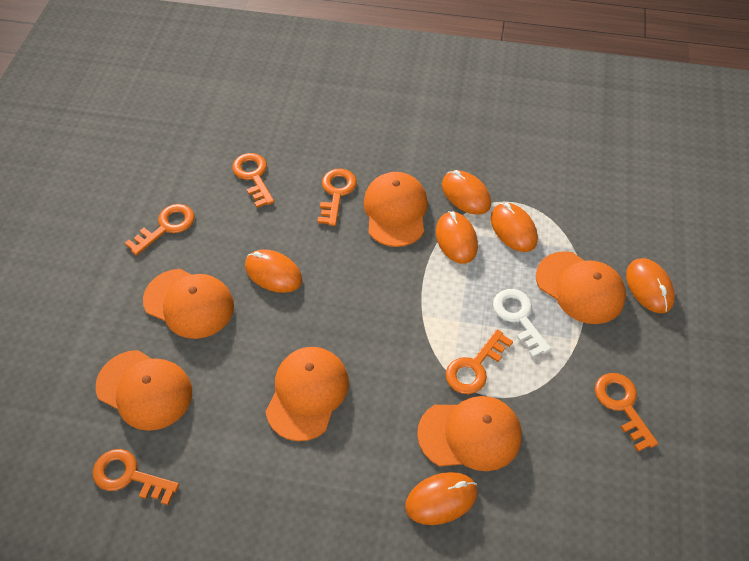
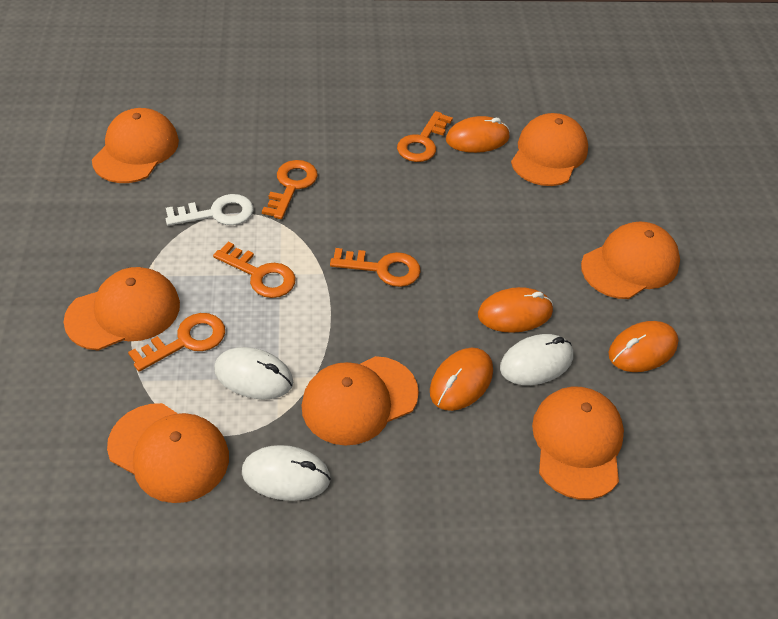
orange cap: [96,350,192,431] [143,269,234,339] [266,347,349,441] [363,172,428,247] [417,396,522,471] [536,251,626,324] = 6 -> [64,267,180,351] [92,108,179,183] [107,403,229,503] [302,356,419,446] [511,113,588,186] [532,387,624,500] [581,221,680,299] = 7
orange key: [93,449,179,505] [125,204,195,256] [232,153,274,208] [317,169,357,226] [446,329,513,394] [595,373,658,452] = 6 -> [128,313,225,372] [213,242,296,298] [262,160,318,219] [330,248,421,287] [397,111,453,162] = 5
orange mouse: [245,249,302,293] [405,472,478,525] [436,211,478,264] [442,170,491,215] [491,203,538,252] [626,258,675,313] = 6 -> [430,348,493,411] [446,116,510,153] [478,287,553,333] [608,321,678,372] = 4
white mouse: none = 0 -> [214,347,293,400] [242,445,331,501] [500,334,573,385] = 3

